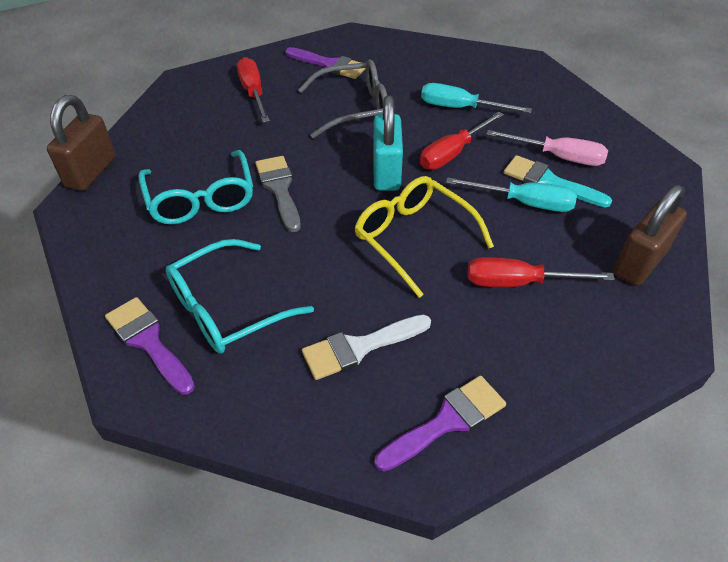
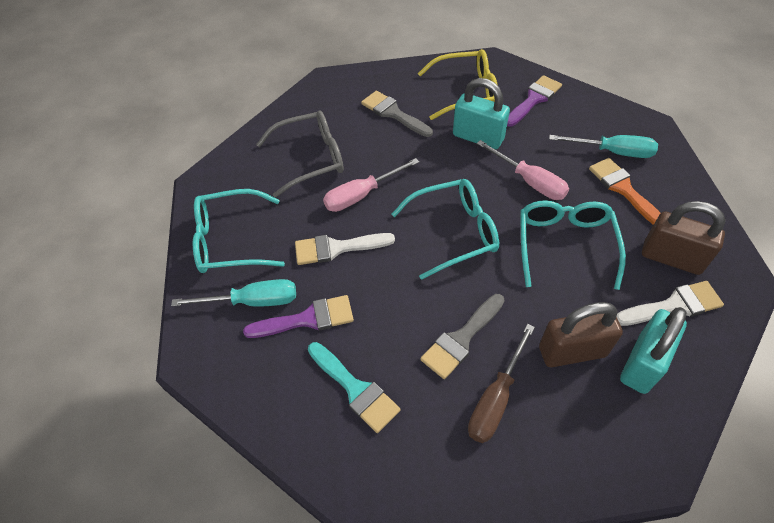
brown screwdriver: none = 0 -> [468,324,535,443] = 1
grey brush: [255,156,301,232] = 1 -> [361,91,433,137] [420,294,505,379] = 2
orange brush: none = 0 -> [589,158,661,225] = 1
pink screwdriver: [486,130,608,166] = 1 -> [323,158,419,212] [477,140,569,200] = 2
purple brush: [105,297,195,395] [285,47,365,79] [375,376,506,472] = 3 -> [243,295,354,338] [507,75,562,127] = 2
red screwdriver: [237,57,270,123] [420,111,504,170] [468,257,615,287] = 3 -> none = 0
turquoise glasses: [138,150,253,224] [166,239,314,354] = 2 -> [193,189,285,273] [392,179,499,280] [520,200,626,290] = 3
turquoise padlock: [373,95,403,191] = 1 -> [453,78,510,149] [620,307,687,394] = 2
white brush: [302,315,431,380] = 1 -> [295,233,395,265] [616,281,724,326] = 2

